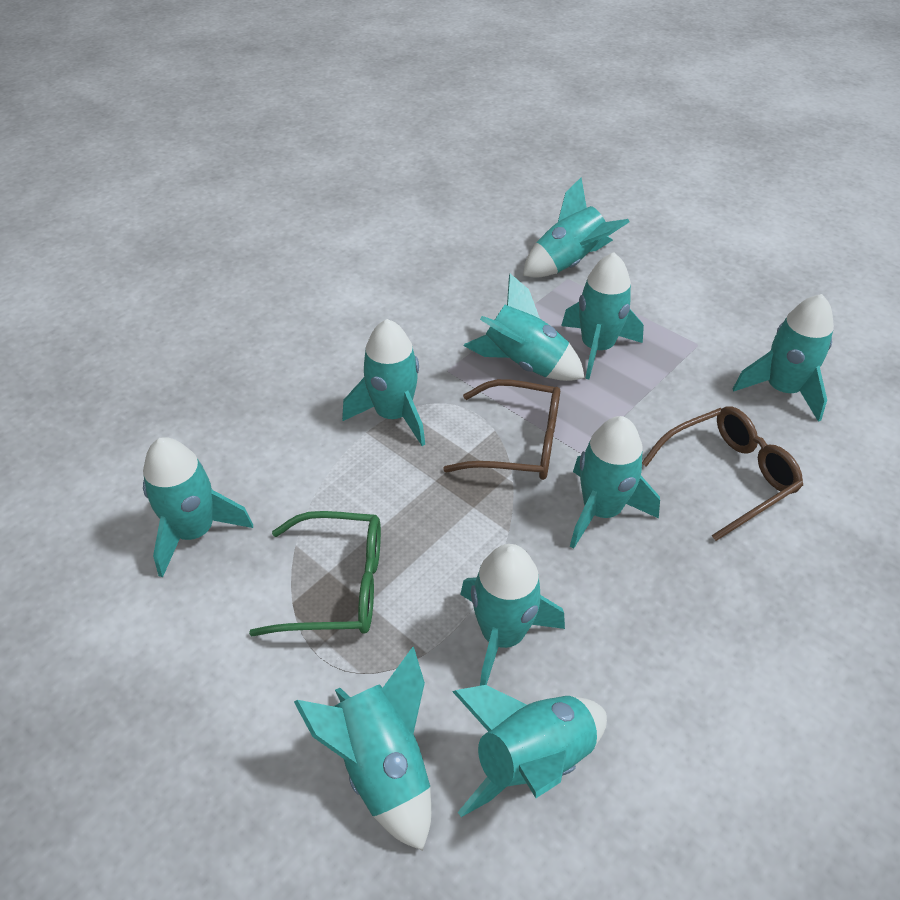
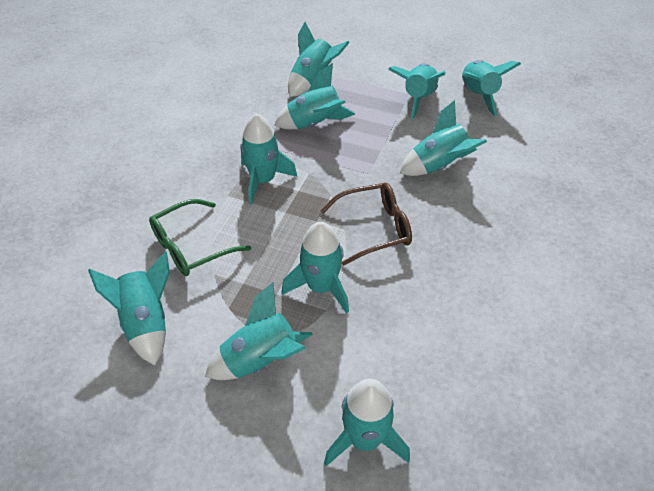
brown glasses: [443,379,560,480] [642,407,803,541] = 2 -> [320,183,412,266] = 1

